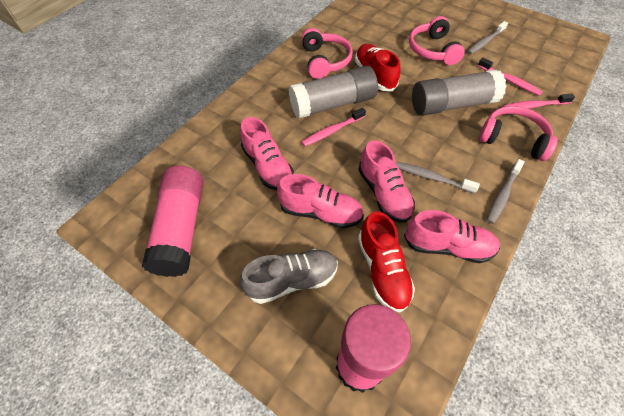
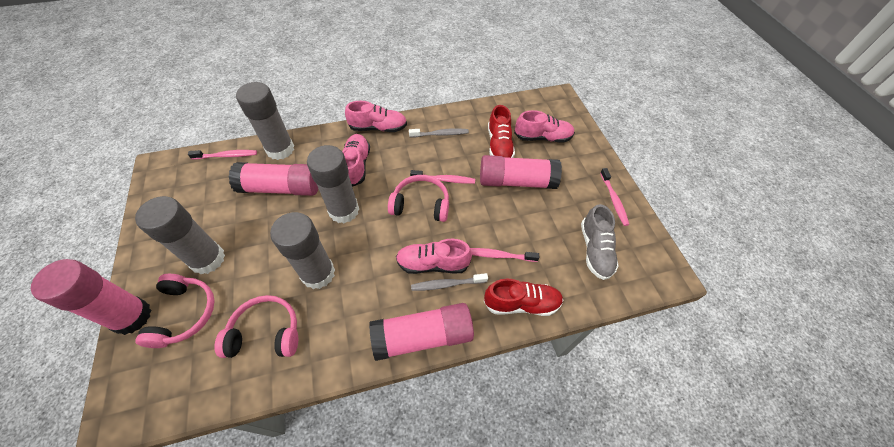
grey glue stick: [289,66,378,118] [412,69,507,116] = 2 -> [135,196,225,274] [236,82,294,160] [270,212,335,289] [307,145,359,223] = 4
grey toothbrush: [396,162,480,194] [467,21,508,54] [487,159,525,224] = 3 -> [409,128,469,138] [411,273,488,291] = 2
pink glue stick: [142,166,204,277] [336,304,411,393] = 2 -> [31,259,151,335] [229,162,318,196] [369,303,474,361] [480,155,562,189] = 4
pink toothbrush: [301,108,366,147] [478,58,542,96] [502,93,575,109] = 3 -> [188,150,257,159] [410,170,475,184] [470,248,539,262] [600,168,629,226] = 4

